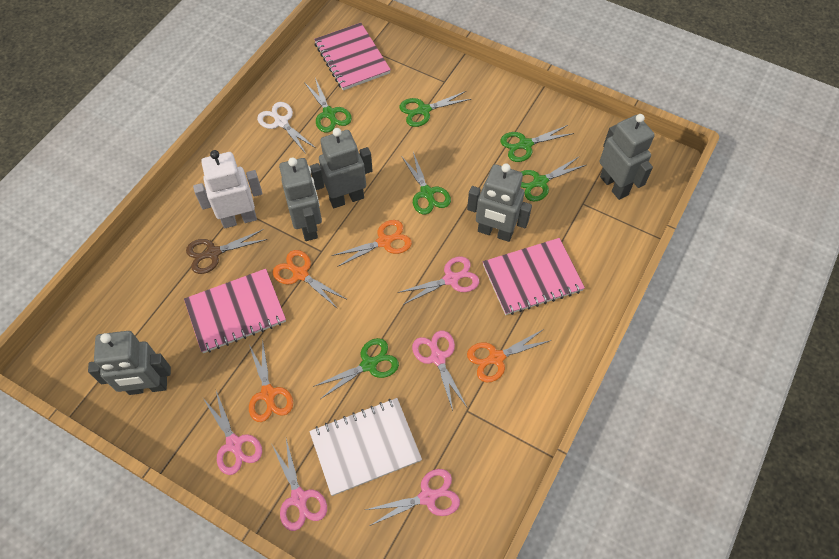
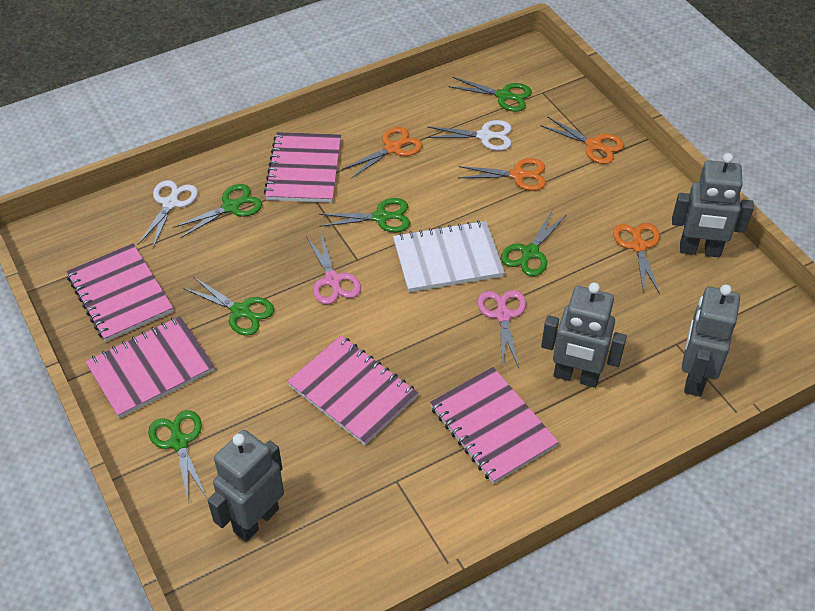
brown scissors: [186,229,268,274] = 1 -> none = 0
grey robot: [88,331,171,395] [279,157,322,241] [310,128,373,208] [467,164,532,242] [599,114,655,200] = 5 -> [208,430,284,542] [541,283,627,388] [672,153,754,257] [682,285,740,397] = 4
pink notebook: [184,269,286,353] [314,23,391,91] [483,238,585,315] = 3 -> [66,243,173,342] [86,316,215,418] [264,132,341,203] [287,336,418,445] [430,367,559,484] = 5
pink scissors: [203,391,262,475] [271,439,327,531] [365,469,460,526] [397,256,479,305] [412,330,467,411] = 5 -> [306,232,361,304] [478,290,526,368] = 2
white robot: [193,150,262,228] = 1 -> none = 0
white scissors: [257,102,317,154] = 1 -> [138,180,198,248] [427,120,512,151] = 2

